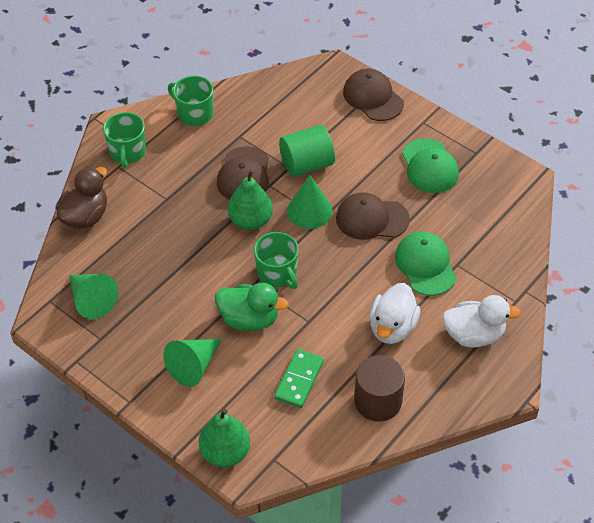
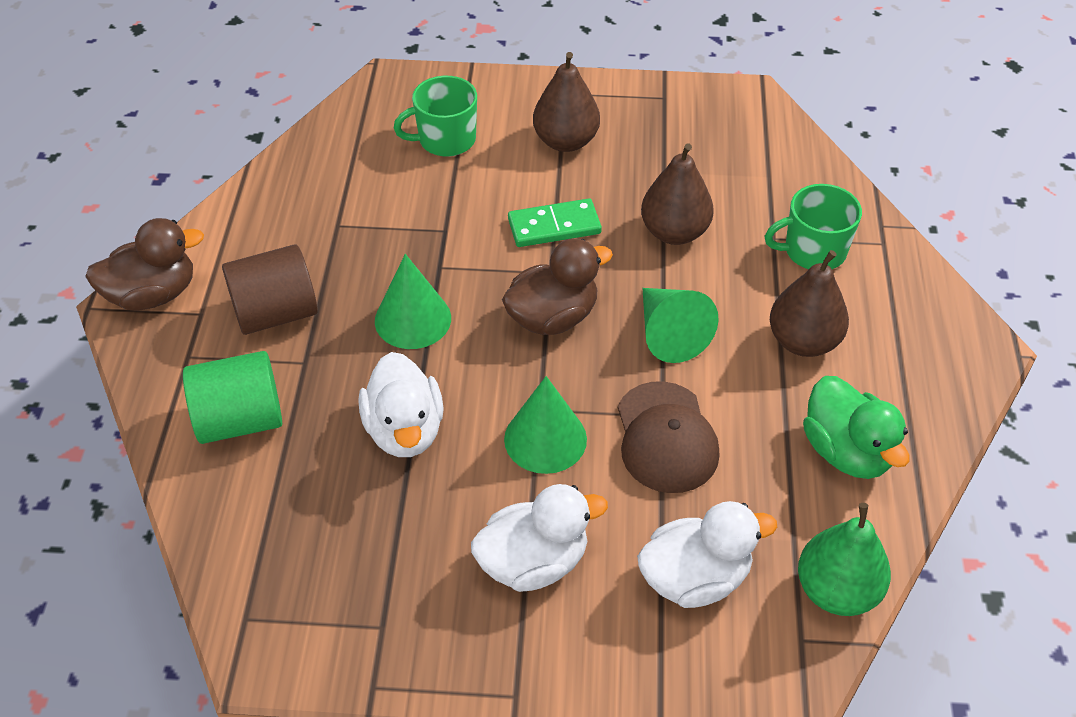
brown cap: [217,147,269,200] [336,193,410,240] [343,69,404,121] = 3 -> [618,381,720,493] = 1
brown duck: [56,167,107,229] = 1 -> [85,218,204,311] [502,238,613,335] = 2
brown pear: none = 0 -> [533,52,600,152] [641,144,714,245] [770,250,849,357] = 3
green cap: [395,231,457,296] [402,138,459,193] = 2 -> none = 0
green mug: [103,112,146,168] [168,76,213,126] [254,232,299,289] = 3 -> [394,76,477,157] [765,184,862,269] = 2
green pear: [199,409,250,467] [228,169,273,230] = 2 -> [798,503,891,616] = 1
white duck: [369,283,420,344] [442,295,521,348] = 2 -> [359,352,444,457] [471,484,608,592] [637,501,777,608] = 3

